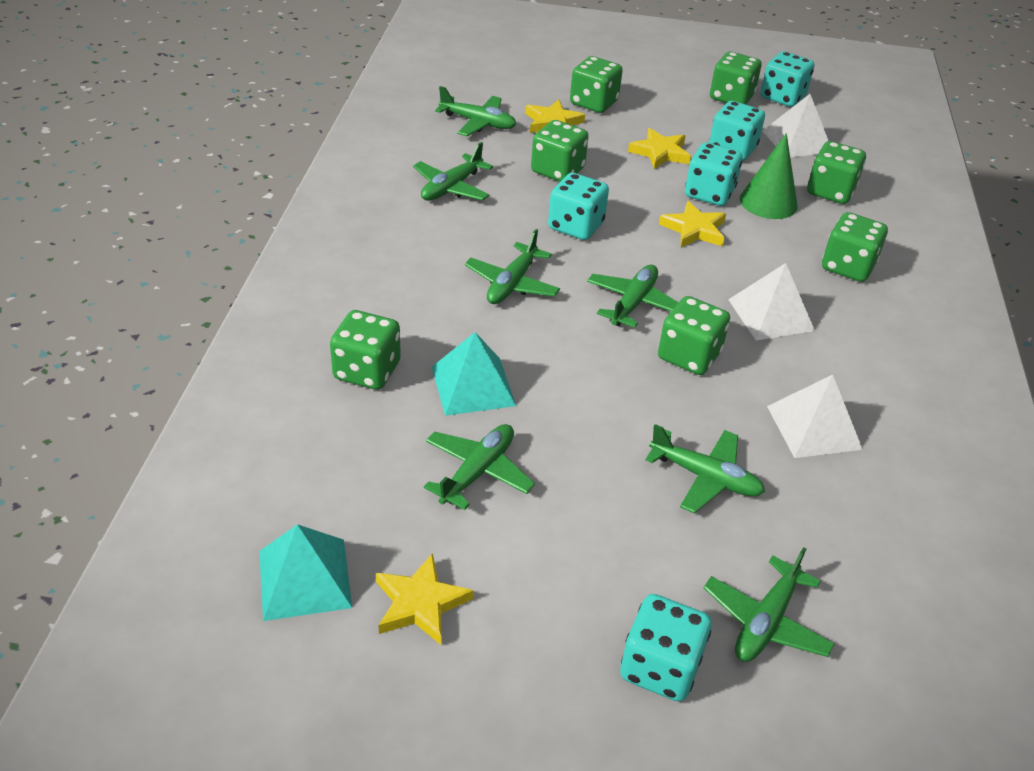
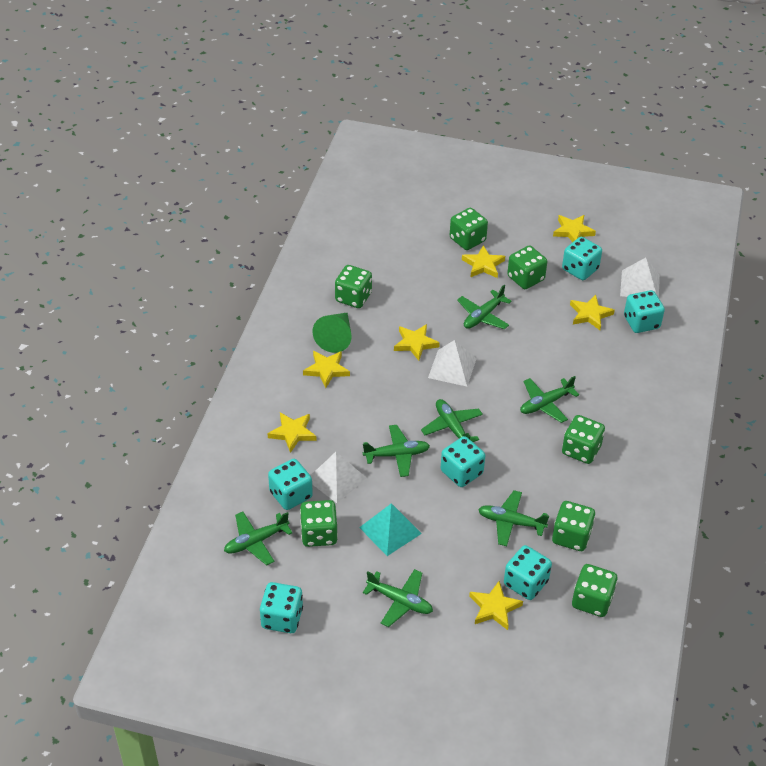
turquoise dice: [548,173,609,240] [620,594,712,702] [685,143,742,206] [709,101,765,161] [760,51,814,107] = 5 -> [260,582,303,633] [268,459,313,510] [441,436,485,487] [504,545,552,600] [562,237,602,280] [624,290,665,333] = 6
turquoise pyramid: [259,524,352,621] [432,332,516,416] = 2 -> [359,503,422,556] = 1
yellow star: [376,553,473,645] [525,99,585,133] [628,128,691,169] [659,201,726,247] = 4 -> [267,413,317,453] [303,351,350,388] [394,324,440,361] [462,245,505,278] [469,581,523,630] [553,215,596,242] [570,295,615,330] = 7

